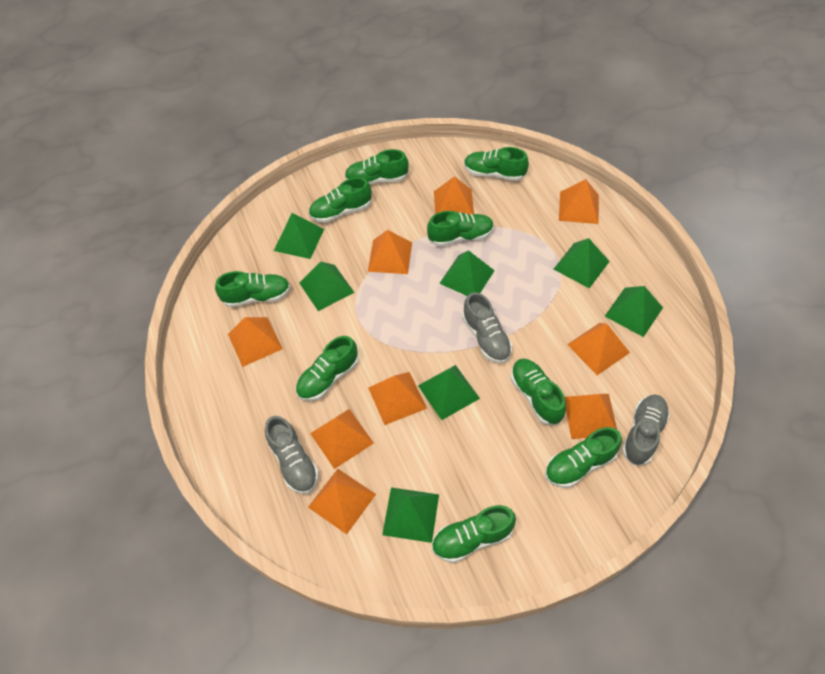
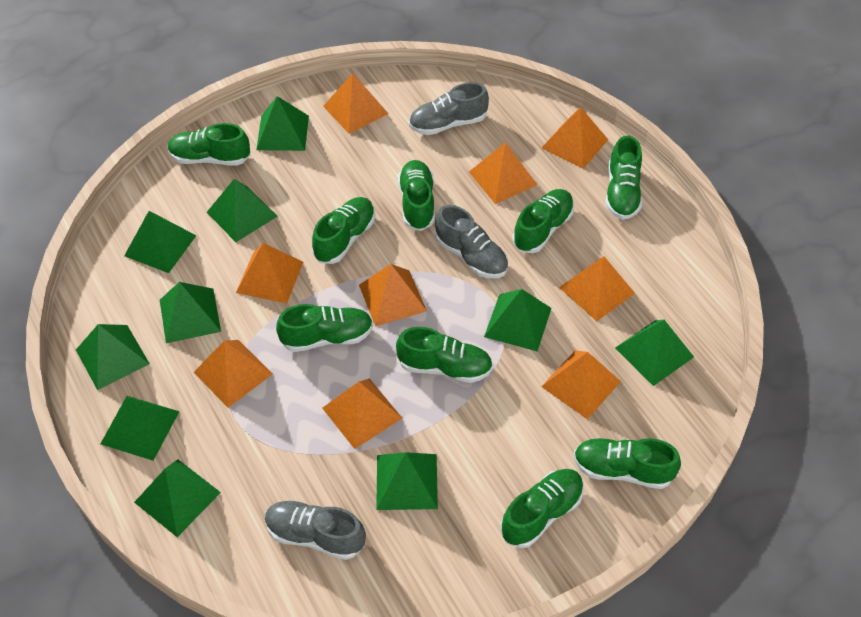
green pyramid: [274,213,324,259] [299,262,355,311] [382,487,439,543] [418,365,480,420] [439,250,495,296] [554,238,610,288] [605,286,663,337] = 7 -> [76,324,150,390] [101,396,180,461] [124,211,197,273] [134,459,221,537] [160,282,221,343] [207,179,278,242] [256,96,309,151] [376,452,438,510] [484,289,551,351] [615,320,694,386] = 10

